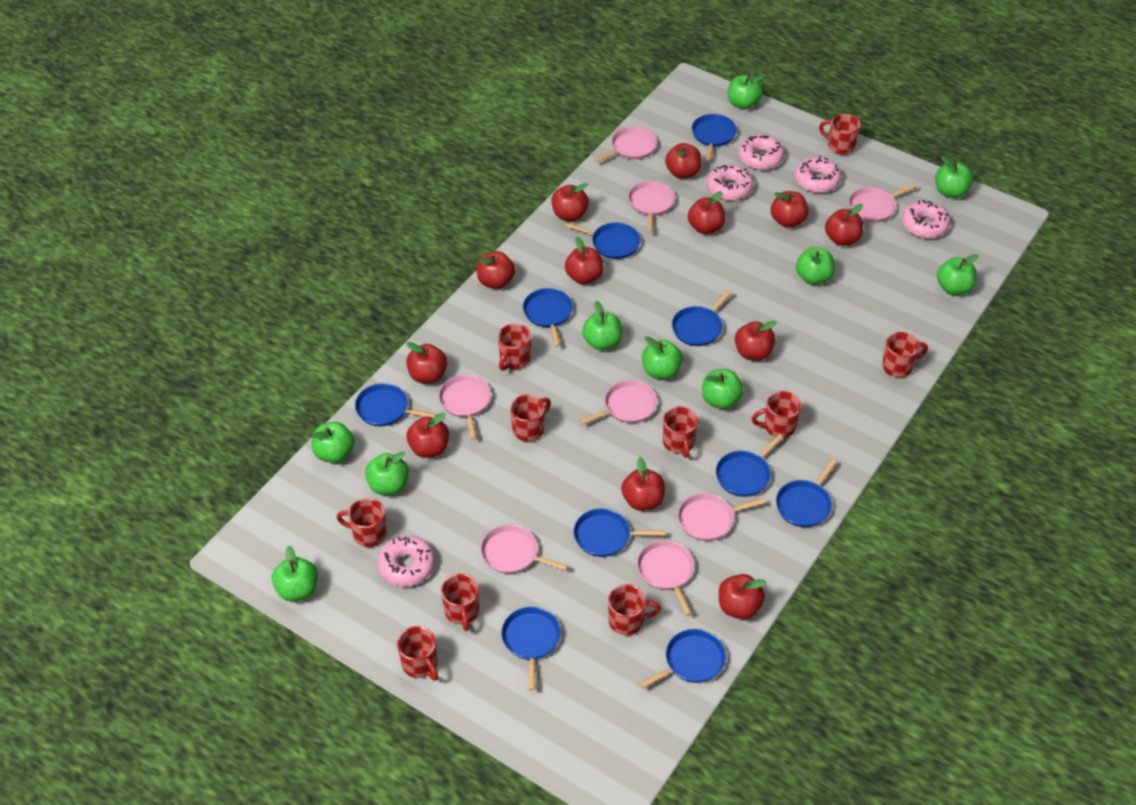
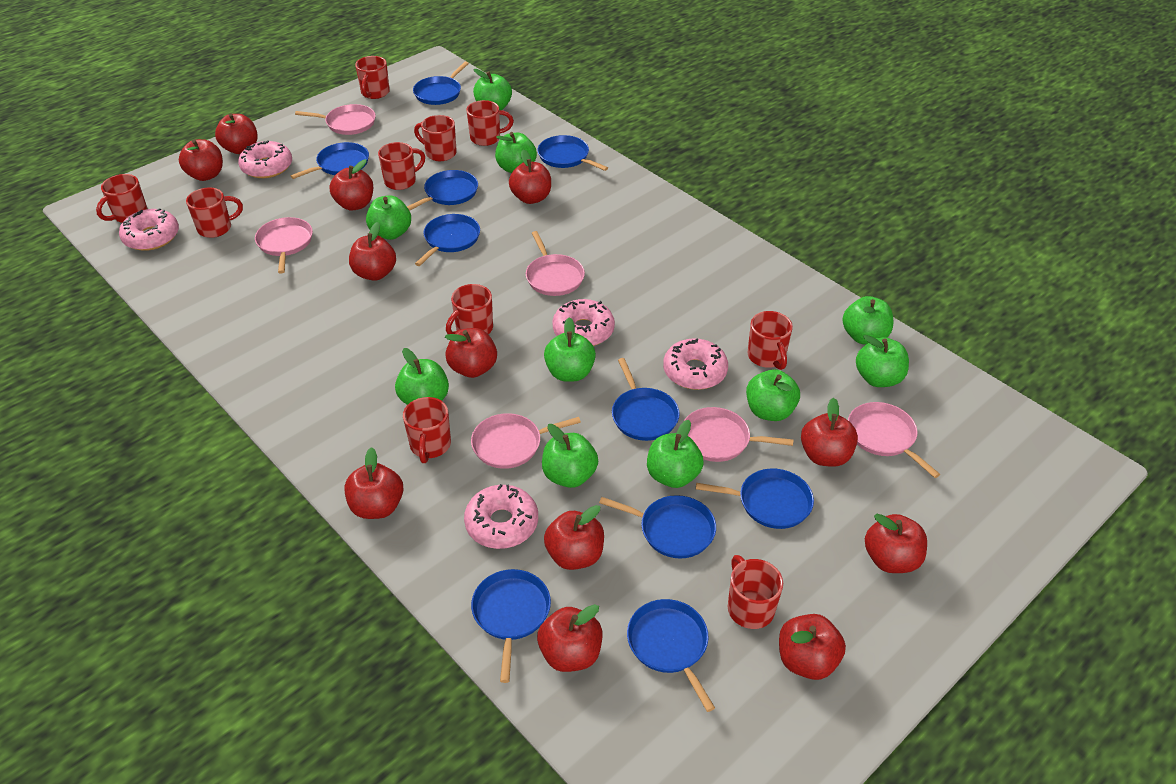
pink pan: [438,375,491,439] [481,525,568,574] [579,380,657,424] [593,127,657,162] [628,181,675,233] [637,540,694,616] [678,493,766,541] [849,183,917,222] = 8 -> [255,217,313,273] [295,104,376,135] [471,413,581,469] [526,231,585,296] [683,407,794,462] [848,402,940,478] = 6

